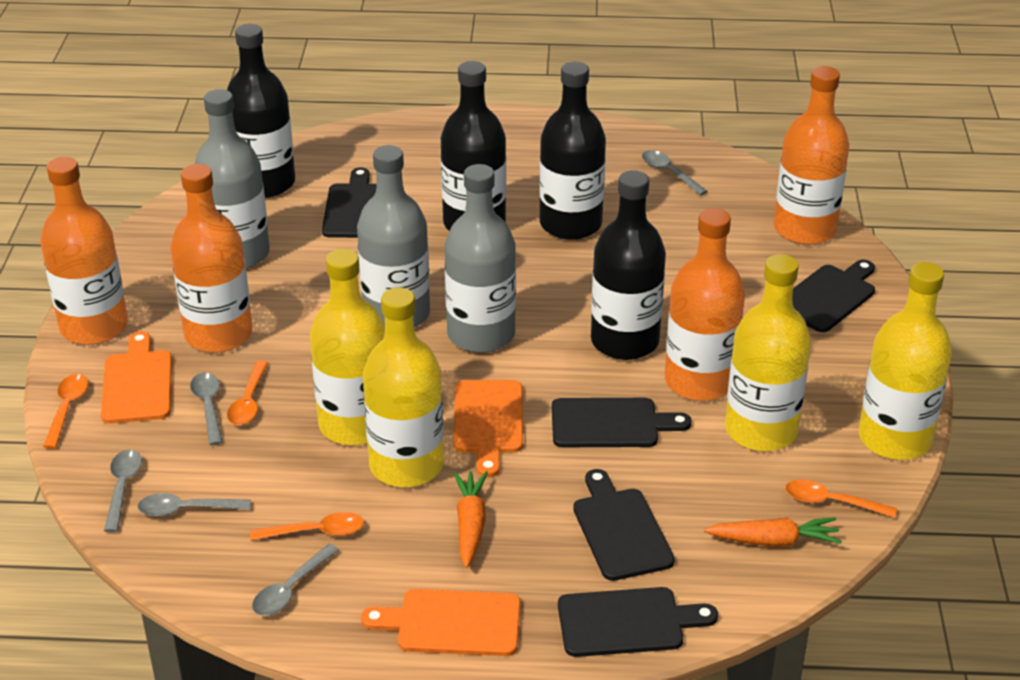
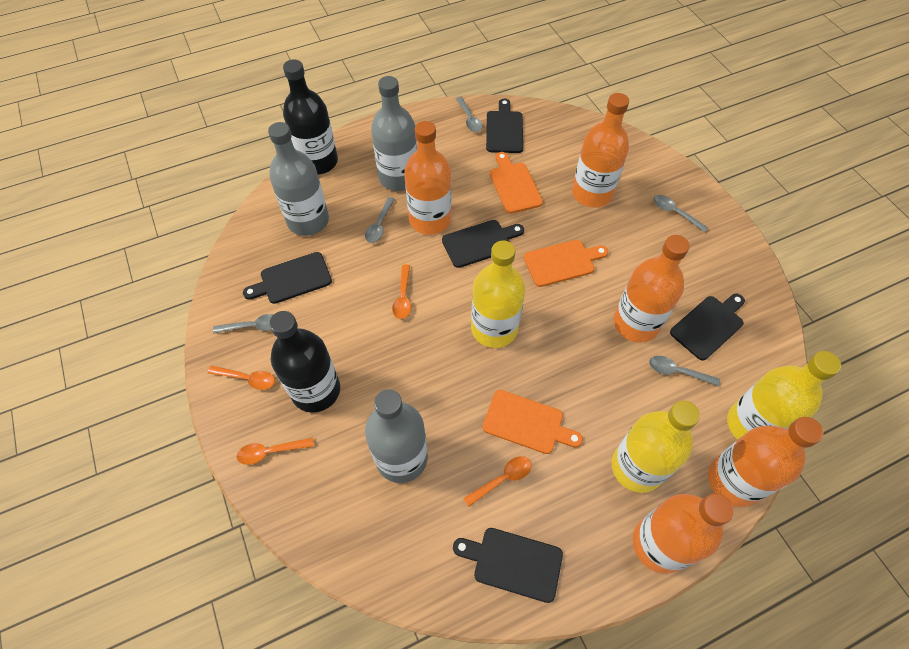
black bottle: [227,24,295,198] [441,61,506,231] [539,62,606,240] [591,170,666,360] = 4 -> [269,311,340,413] [283,59,338,175] = 2
orange bottle: [41,157,128,345] [170,164,253,353] [665,208,745,401] [774,66,849,245] = 4 -> [404,121,451,235] [572,93,629,207] [613,235,690,343] [633,493,734,574] [708,417,824,507] = 5
orange carrot: [453,471,488,568] [704,517,842,547] = 2 -> none = 0
yellow bottle: [310,249,385,445] [363,287,444,487] [725,254,811,451] [859,262,952,460] = 4 -> [471,240,525,348] [612,400,700,493] [727,351,841,440] = 3

